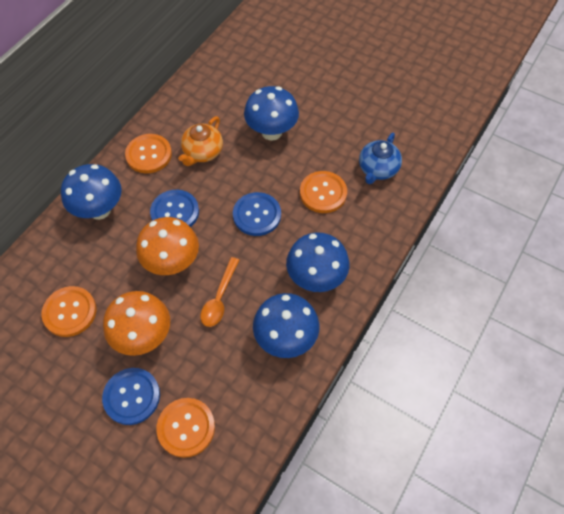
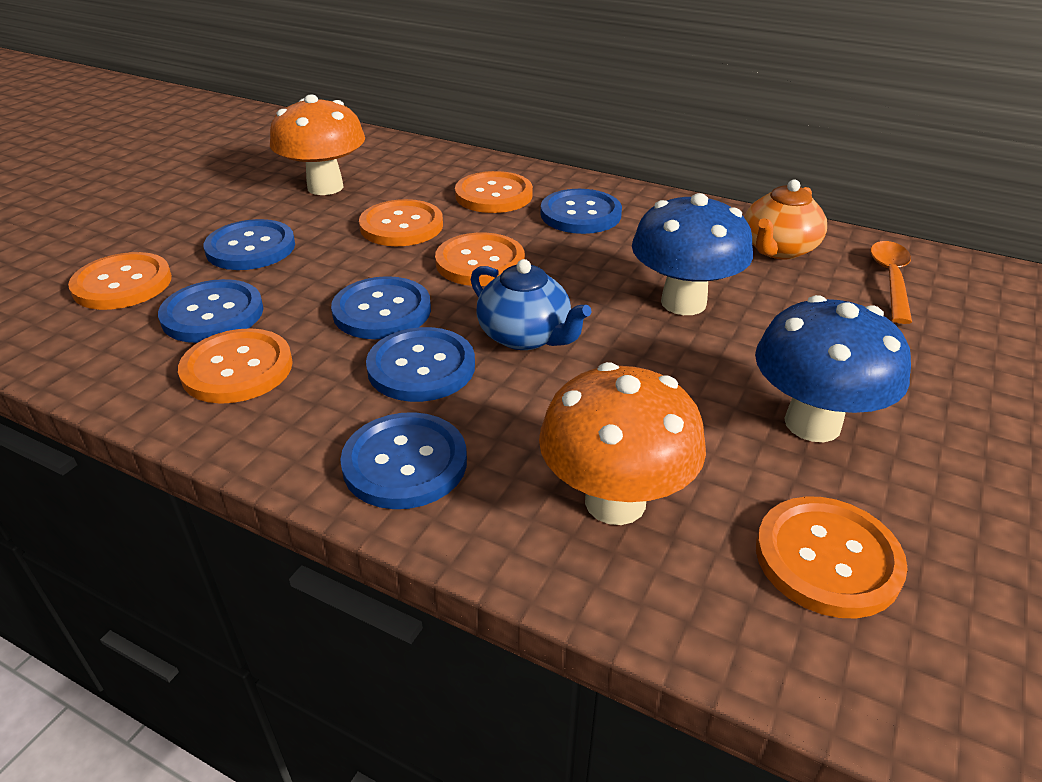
blue button: [102,368,160,425] [150,190,199,227] [233,192,281,236] = 3 -> [158,279,263,343] [203,219,295,270] [331,276,431,339] [340,412,467,509] [366,327,475,402] [541,189,622,234] = 6
blue mushroom: [61,164,122,220] [244,86,299,141] [253,293,319,358] [286,232,349,292] = 4 -> [632,193,753,315] [755,295,911,442] = 2
orange button: [41,286,96,337] [125,134,172,173] [156,398,215,458] [300,171,347,213] = 4 -> [68,252,172,310] [178,328,293,404] [359,199,443,246] [435,233,525,286] [455,171,533,213] [756,496,908,618] = 6

